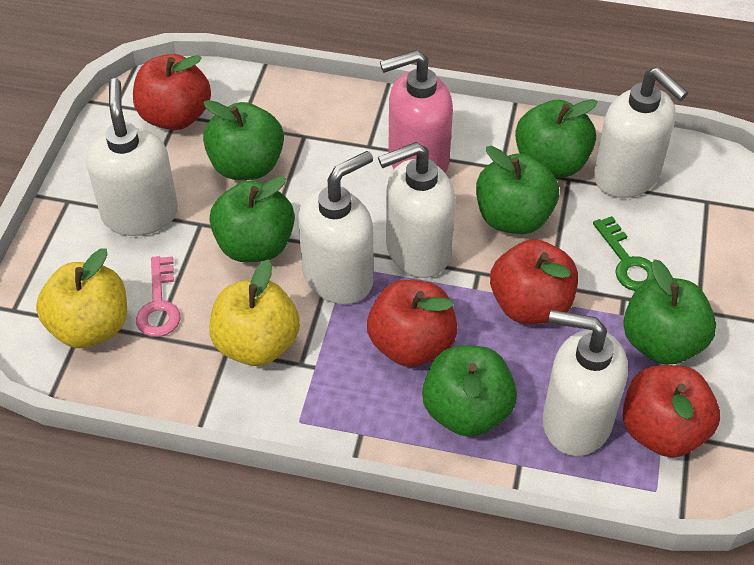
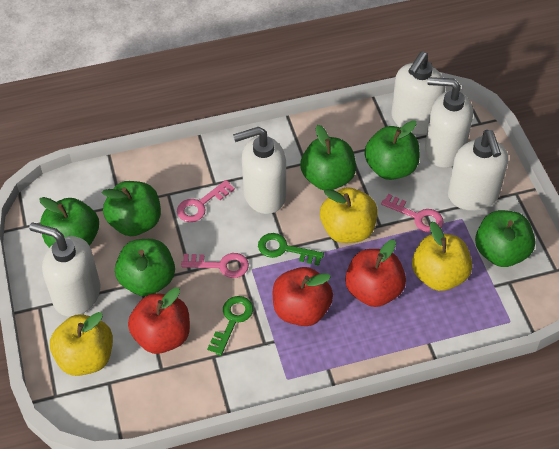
green key: [593,216,655,291] = 1 -> [207,296,253,356] [258,233,324,266] = 2
pink key: [136,256,180,337] = 1 -> [177,180,235,222] [181,253,249,278] [381,194,444,233] = 3
pink soap dispenser: [380,50,453,173] = 1 -> none = 0
red apple: [133,54,211,130] [367,280,458,367] [490,239,578,324] [623,365,720,458] = 4 -> [128,287,190,354] [273,267,333,326] [345,239,406,307] = 3
yellow apple: [36,248,127,348] [209,260,300,366] = 2 -> [50,312,113,376] [320,187,378,243] [412,222,472,291] = 3

